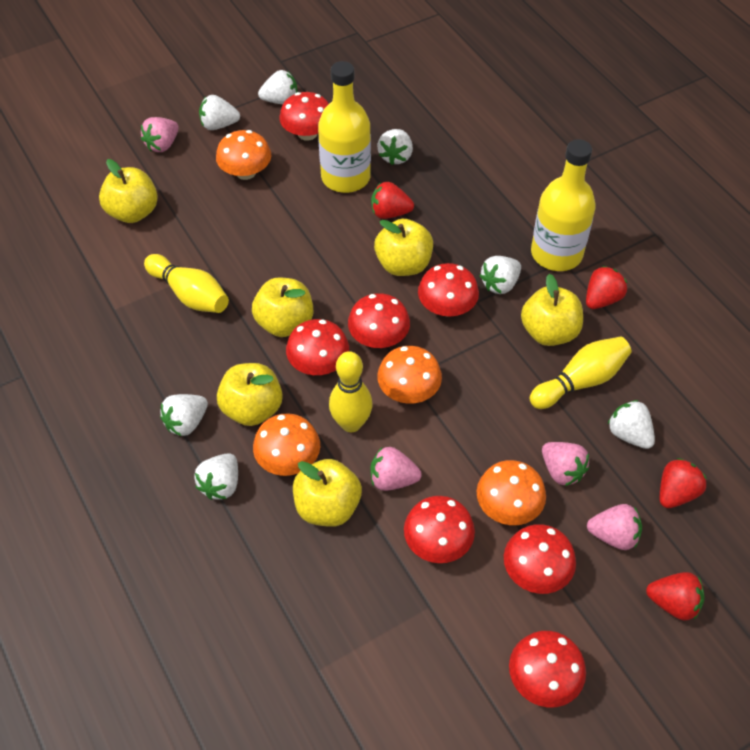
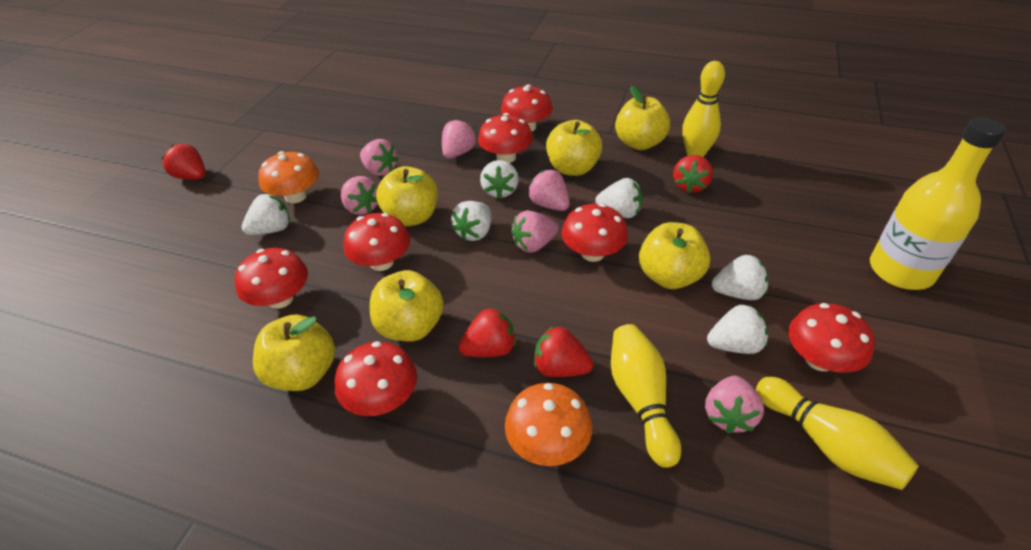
orange mushroom: [216,130,271,180] [253,413,320,476] [377,346,442,404] [477,460,546,525] = 4 -> [258,151,319,203] [505,383,592,466] = 2
pink strawberry: [141,117,179,152] [370,447,422,491] [542,442,589,486] [587,504,642,550] = 4 -> [341,176,378,215] [360,139,399,176] [442,119,477,159] [511,210,559,253] [528,170,570,211] [705,376,764,434] = 6
white strawberry: [160,394,208,436] [194,453,238,500] [199,95,240,130] [258,70,297,104] [377,129,413,165] [479,256,521,294] [607,400,655,449] = 7 -> [242,194,290,235] [451,201,491,241] [480,160,519,199] [595,178,643,218] [707,304,768,354] [712,255,768,300] = 6
yellow bottle: [318,61,371,193] [531,139,596,271] = 2 -> [870,117,1006,290] = 1

